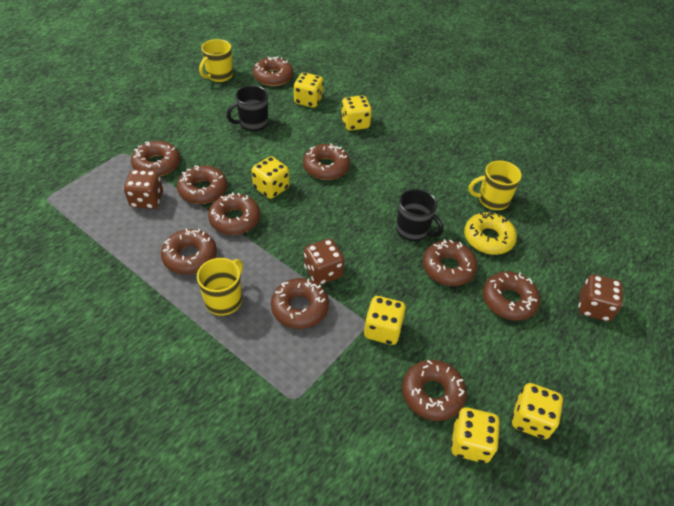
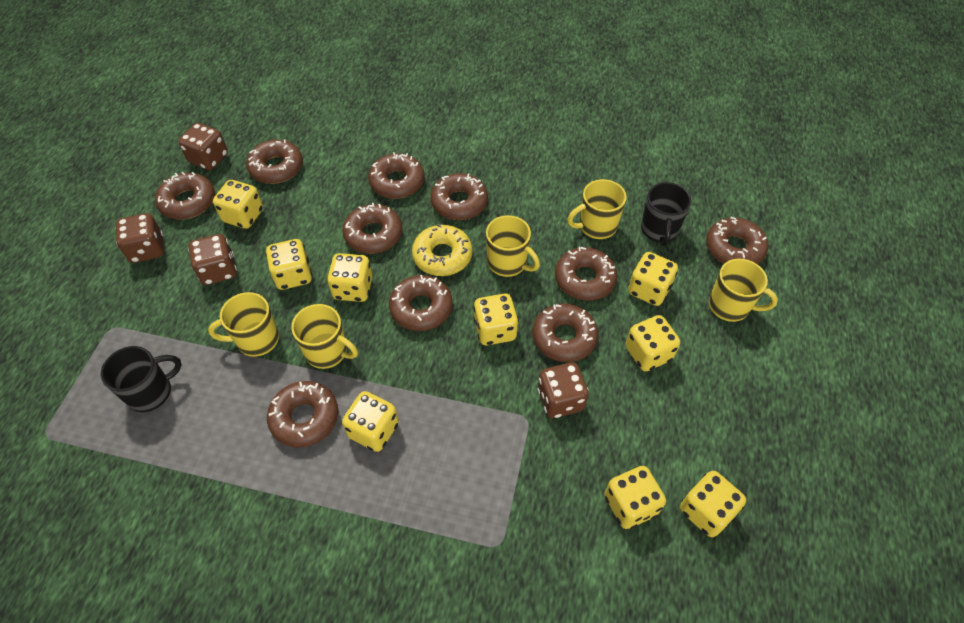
brown dice: [124,170,163,209] [304,239,345,285] [578,274,623,321] = 3 -> [116,213,164,263] [178,123,228,170] [188,234,237,285] [538,362,589,418] = 4
yellow dice: [251,156,289,199] [294,73,324,108] [341,95,372,131] [364,296,406,345] [451,407,500,463] [512,383,563,439] = 6 -> [213,180,263,229] [266,239,312,290] [327,253,373,302] [342,391,399,452] [473,294,519,345] [605,466,666,529] [625,315,680,371] [628,252,678,306] [680,471,746,537] = 9
yellow mug: [197,258,243,316] [199,39,233,82] [469,160,522,210] = 3 -> [208,292,279,357] [291,304,358,369] [486,215,540,277] [567,179,627,239] [709,259,778,322] = 5

